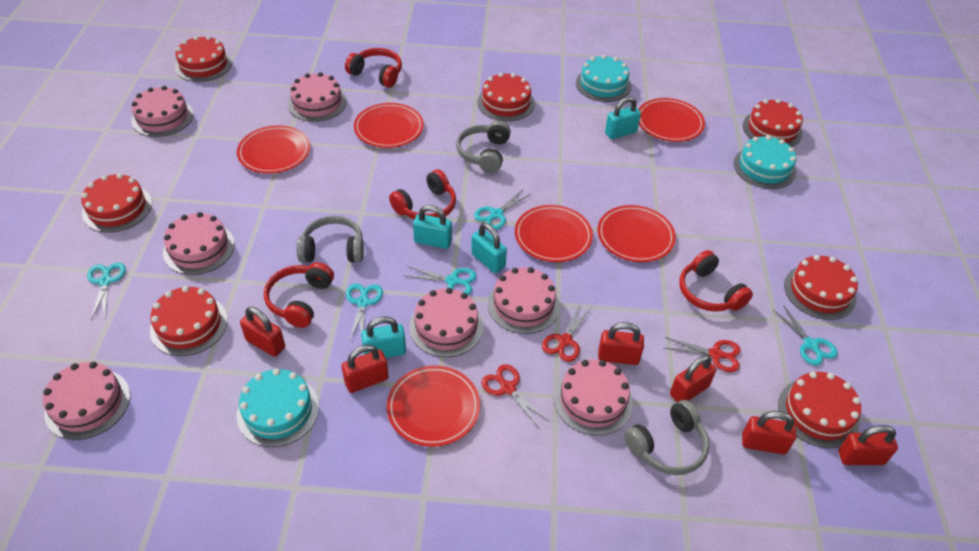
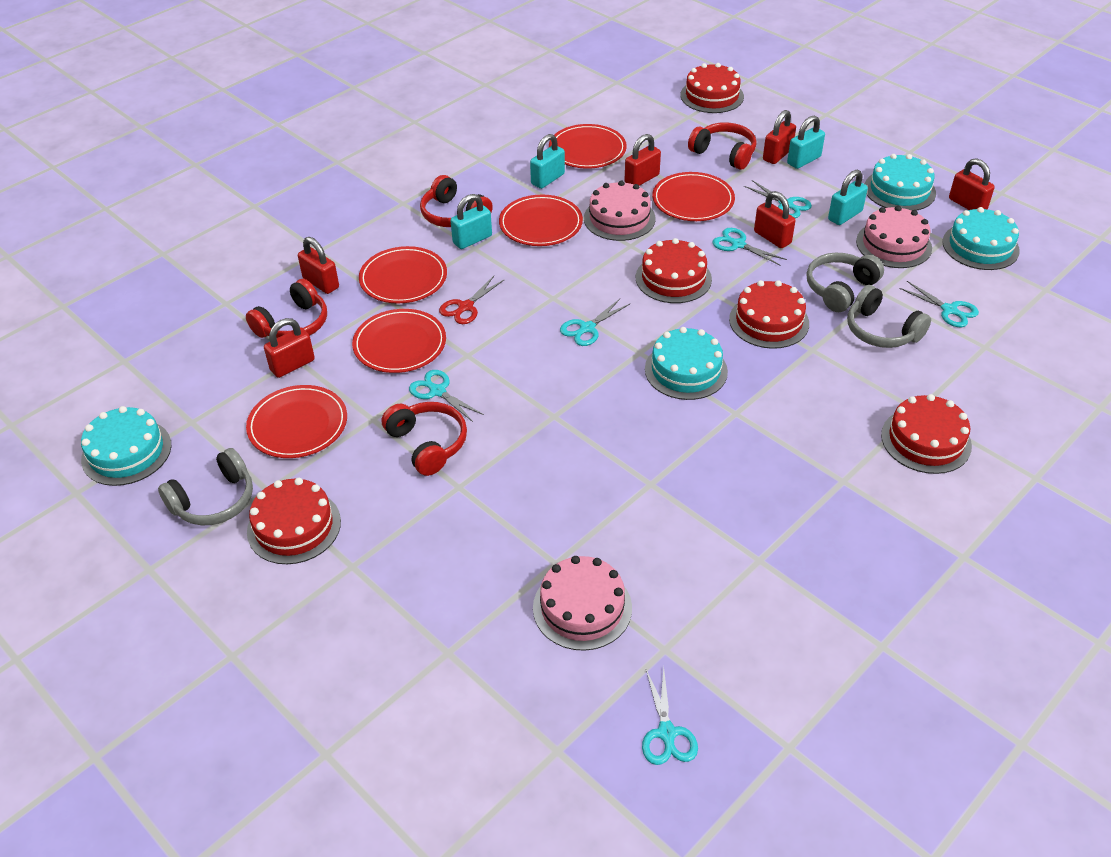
pink cake: [43,362,130,440] [131,86,194,137] [163,212,235,275] [288,72,347,122] [409,288,483,357] [488,267,560,334] [554,359,633,435] = 7 -> [533,556,632,651] [584,181,656,241] [856,206,932,268] = 3
red cake: [81,173,152,233] [150,286,228,356] [175,36,232,82] [478,73,535,121] [743,99,803,147] [778,372,861,448] [784,255,858,320] = 7 -> [247,478,341,564] [636,238,712,303] [680,63,744,113] [729,280,809,349] [881,394,972,474] = 5
red scissors: [482,364,549,428] [542,304,591,362] [663,337,741,372] = 3 -> [439,276,505,324] = 1
turquoise cake: [237,368,319,447] [576,55,632,102] [734,135,796,189] = 3 -> [81,406,171,486] [645,327,728,400] [865,154,936,211] [943,207,1020,270] = 4
turquoise scissors: [87,262,126,320] [346,284,383,342] [406,266,477,295] [474,189,531,230] [773,305,837,366] = 5 -> [409,370,484,422] [560,299,630,346] [642,667,698,765] [712,228,787,266] [744,180,812,218] [899,281,979,327] = 6

